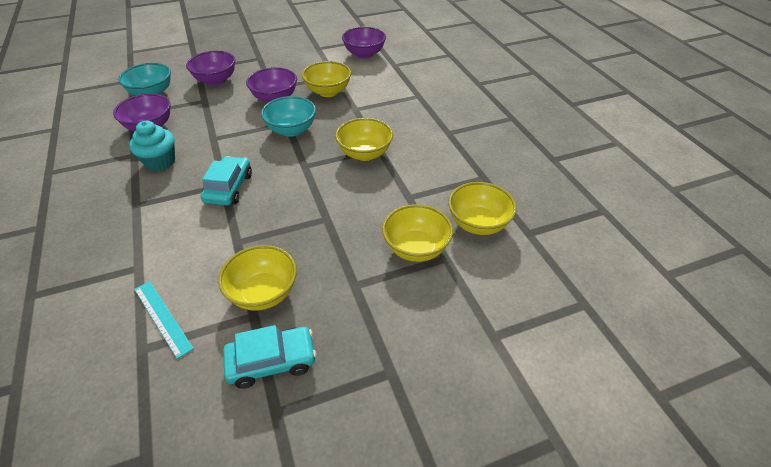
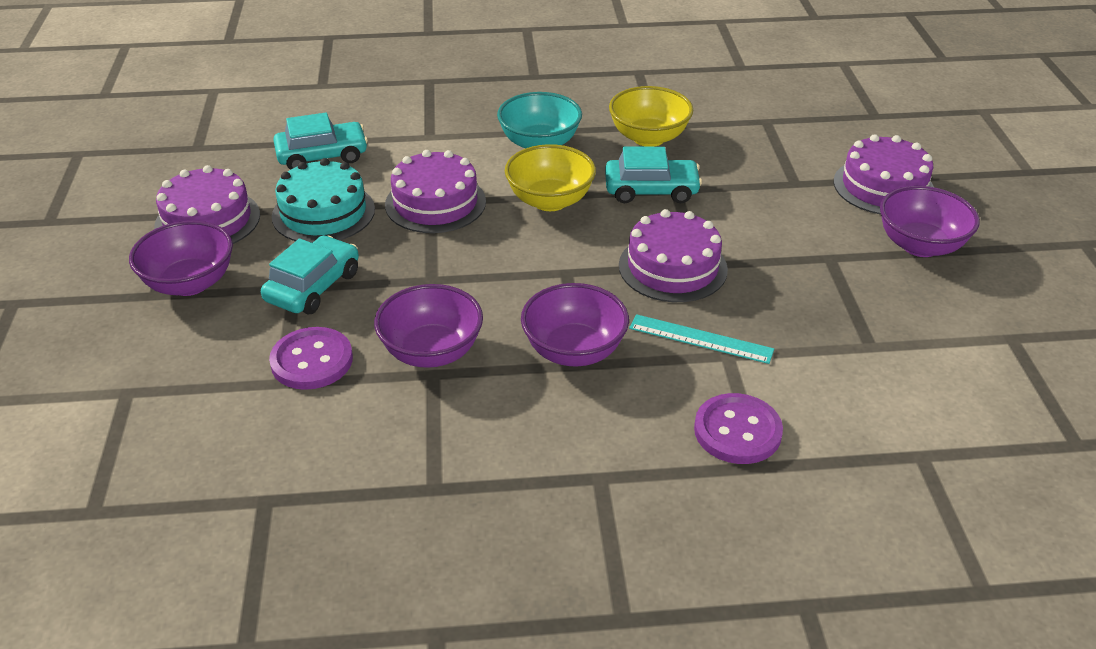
purple button: none = 0 -> [269,327,353,390] [694,393,783,464] = 2
purple cake: none = 0 -> [154,165,260,244] [385,150,486,233] [619,209,728,302] [834,134,934,215] = 4
turquoise bowl: [118,63,171,96] [261,96,316,137] = 2 -> [497,92,582,149] = 1
turquoise cake: none = 0 -> [272,158,375,243] = 1
turquoise car: [201,156,252,205] [223,325,316,389] = 2 -> [261,235,359,314] [273,113,368,170] [605,147,702,203] = 3
turquoise cupcake: [129,121,175,171] = 1 -> none = 0
yellow bowl: [218,245,297,311] [302,61,351,97] [335,118,393,161] [382,204,453,262] [448,182,517,235] = 5 -> [505,144,596,211] [609,86,693,147] = 2

